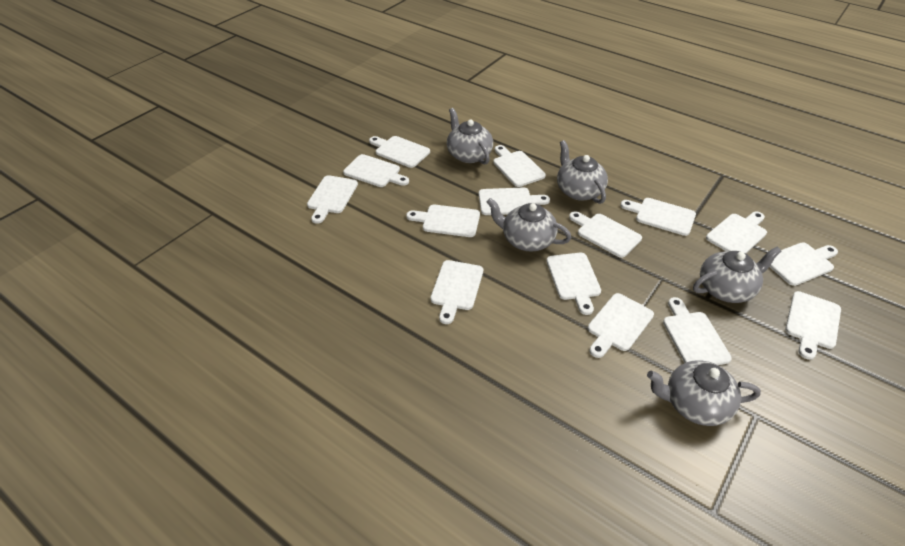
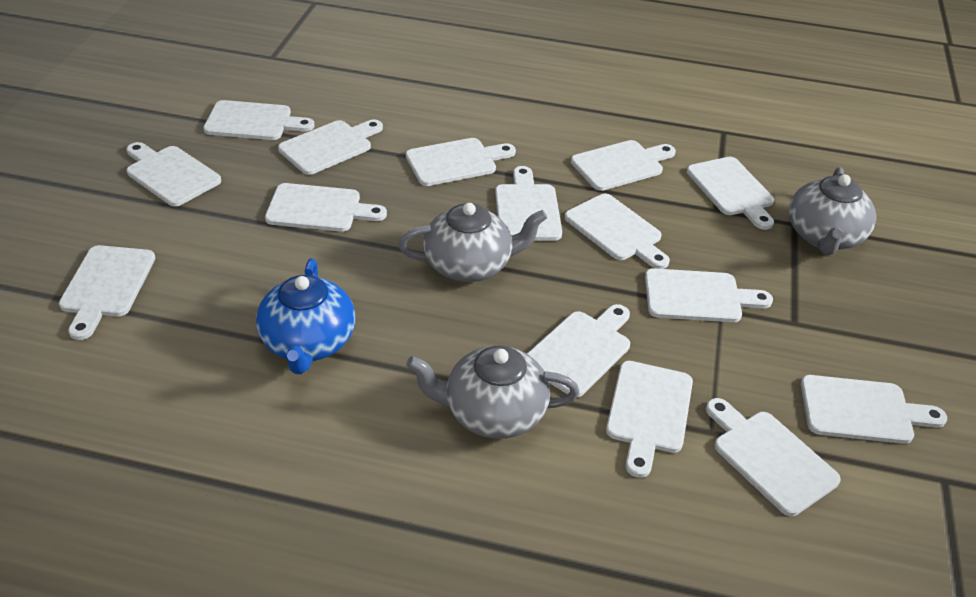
blue teapot: none = 0 -> [256,258,355,374] = 1
grey teapot: [447,108,493,165] [487,198,571,252] [557,140,608,204] [647,360,761,426] [693,247,781,303] = 5 -> [398,203,547,282] [406,345,579,439] [789,167,876,255] = 3

